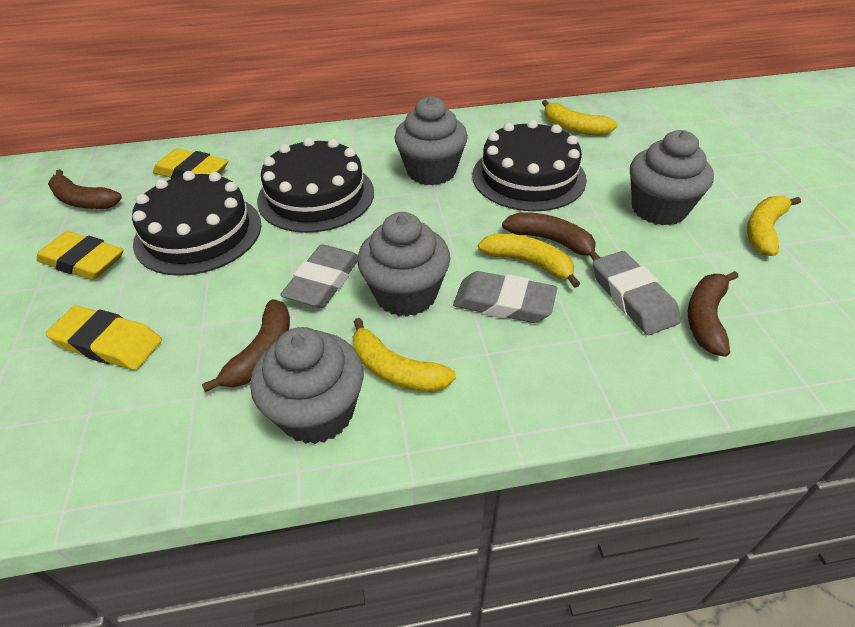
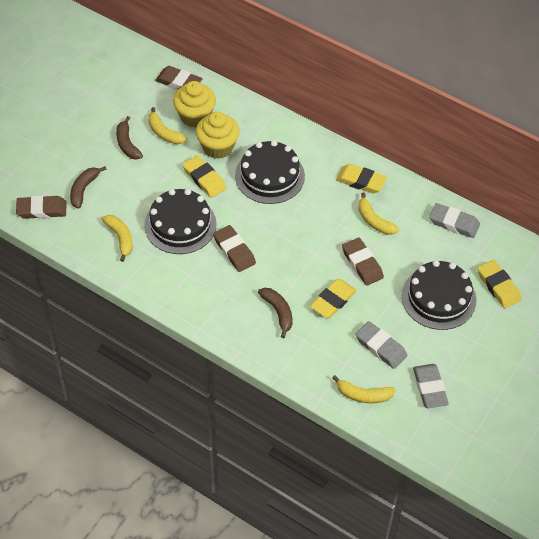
brown banana: [48,169,122,209] [202,299,290,392] [502,212,601,261] [688,271,738,357] = 4 -> [70,166,106,209] [116,116,143,160] [258,288,293,338] = 3
brown eraser: none = 0 -> [16,195,66,219] [155,66,203,90] [213,225,256,272] [342,238,384,286] = 4
grey cupcake: [250,327,364,444] [357,212,450,317] [394,96,468,186] [630,130,714,225] = 4 -> none = 0
yellow cupcake: none = 0 -> [173,81,216,128] [196,112,240,159] = 2
yellow eraser: [36,231,123,280] [45,306,162,370] [153,148,228,179] = 3 -> [183,155,227,198] [310,279,357,318] [336,164,387,194] [478,260,522,309] = 4

